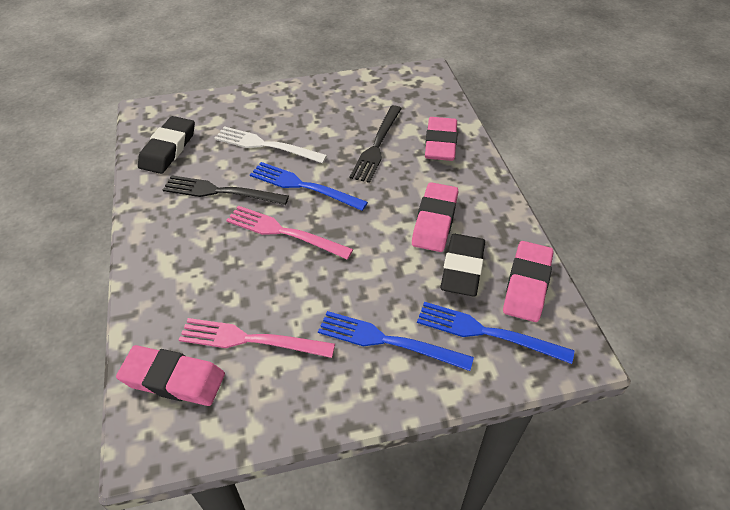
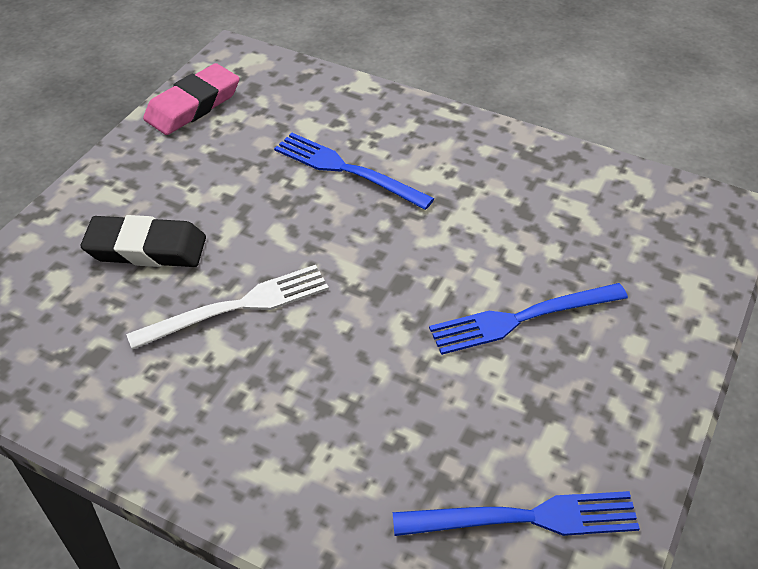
black eraser: [138,116,195,174] [440,234,485,296] = 2 -> [81,215,206,267] = 1
black fork: [163,175,289,205] [350,105,402,183] = 2 -> none = 0
pink eraser: [116,345,225,406] [412,182,458,252] [425,117,458,161] [503,241,553,322] = 4 -> [143,63,239,135] = 1
pink fork: [179,318,335,358] [226,206,353,259] = 2 -> none = 0

